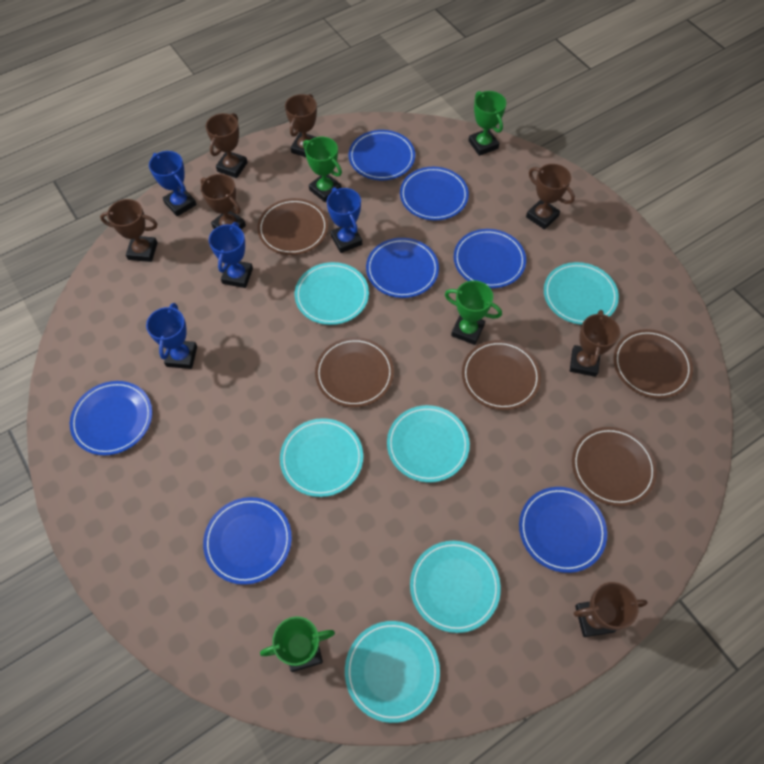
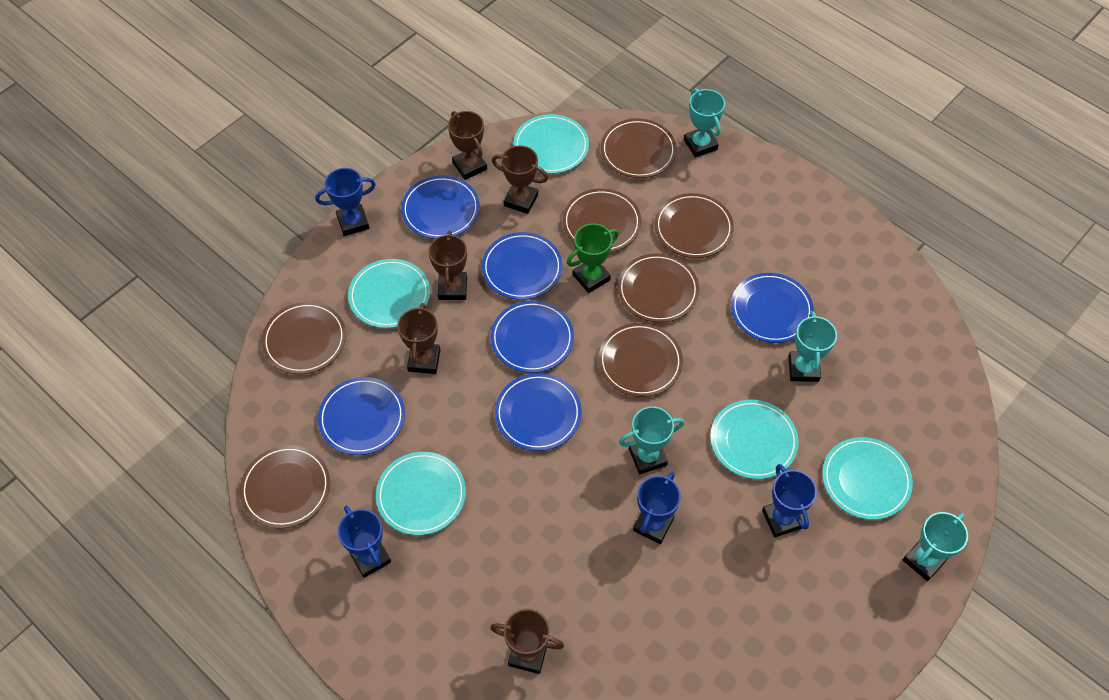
blue plate: [70,381,152,455] [203,497,292,585] [349,130,415,180] [366,238,439,298] [400,167,469,221] [454,229,526,288] [519,487,607,573] = 7 -> [318,377,405,455] [401,176,480,239] [482,232,562,300] [491,300,574,373] [495,373,582,451] [731,273,814,343] = 6
brown plate: [257,198,328,255] [315,337,394,407] [462,340,541,410] [572,427,657,506] [613,329,693,399] = 5 -> [240,445,330,528] [262,302,346,374] [563,189,641,252] [598,323,683,397] [601,118,677,178] [618,253,699,323] [655,193,734,258] = 7
brown trophy: [100,199,158,262] [200,174,246,230] [205,113,248,178] [285,94,317,157] [526,164,575,230] [570,310,620,377] [573,582,648,637] = 7 -> [397,303,440,374] [428,231,467,300] [448,111,487,180] [490,609,564,674] [492,145,548,214] = 5
green trophy: [260,616,335,672] [303,137,342,202] [445,280,502,345] [468,91,506,156] = 4 -> [567,224,619,293] = 1
turquoise plate: [280,418,363,497] [295,262,369,325] [345,621,440,723] [387,405,470,483] [410,541,501,633] [544,262,619,325] = 6 -> [348,259,430,328] [376,452,466,535] [513,114,589,174] [710,400,799,479] [822,437,913,520] = 5
turquoise trophy: none = 0 -> [619,406,684,474] [684,88,725,158] [788,311,837,382] [903,512,968,581] = 4

